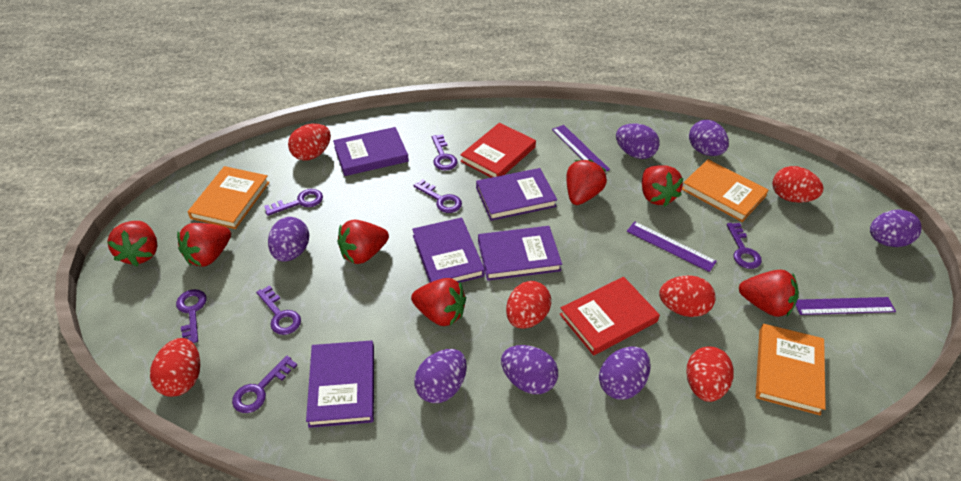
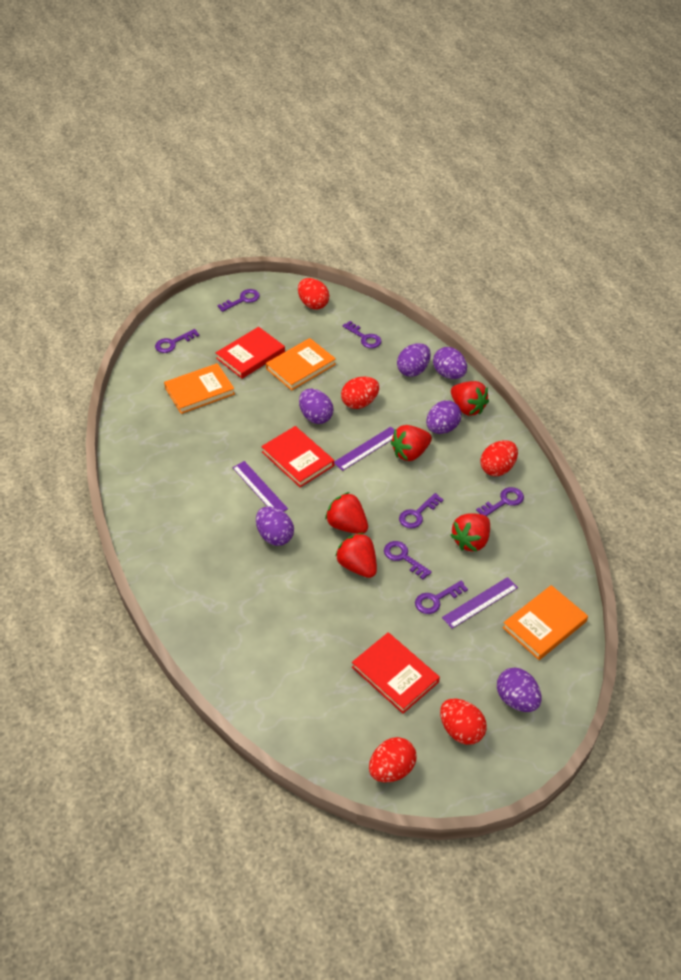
purple book: [306,340,374,428] [333,127,409,176] [412,217,485,283] [476,168,557,221] [478,226,562,281] = 5 -> none = 0
purple egg: [268,217,309,261] [414,349,467,403] [501,345,558,394] [599,346,651,400] [616,123,660,159] [689,120,729,156] [870,210,922,247] = 7 -> [256,507,294,546] [299,389,333,424] [397,343,431,377] [426,400,462,434] [433,347,467,379] [497,668,541,712] = 6
red book: [460,123,536,178] [560,277,660,355] = 2 -> [216,327,285,379] [261,426,334,487] [352,632,440,714] = 3
red egg: [150,338,200,397] [288,124,331,161] [506,281,551,329] [659,275,716,317] [686,346,734,402] [772,166,824,203] = 6 -> [298,278,329,310] [341,377,379,409] [369,737,416,782] [440,699,487,745] [480,440,518,476] = 5
red strawberry: [107,221,158,266] [177,223,231,267] [337,220,389,264] [411,278,466,326] [566,159,607,205] [642,165,683,207] [739,270,799,317] = 7 -> [325,492,368,534] [336,533,377,578] [391,425,432,461] [450,513,490,551] [451,381,489,416] = 5

